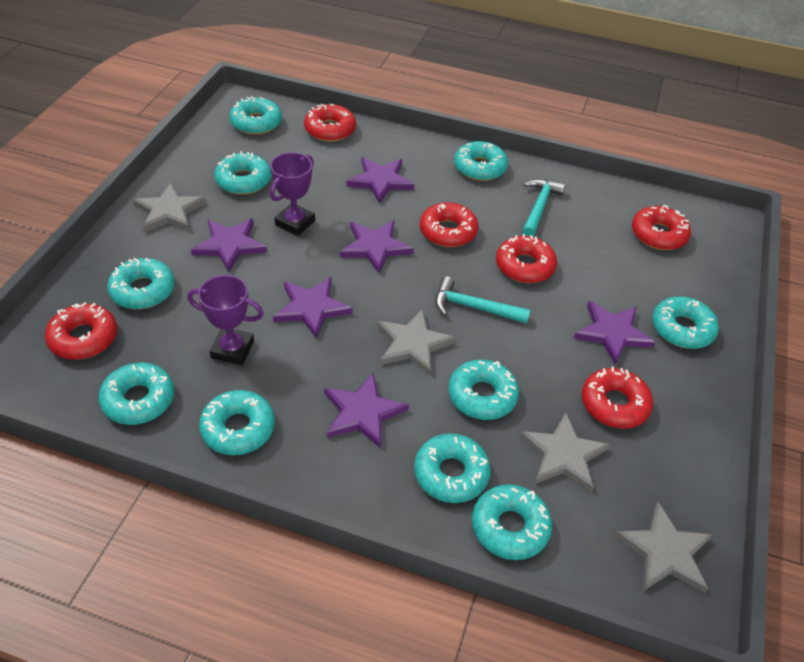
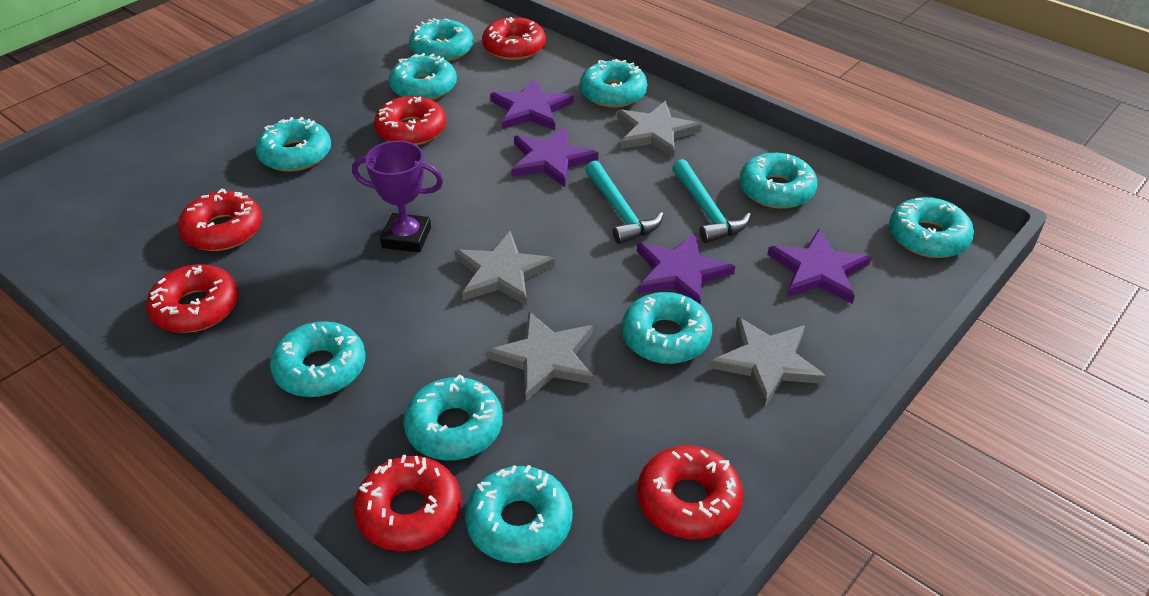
purple star: [191,218,267,272] [273,277,353,339] [324,372,409,448] [340,220,413,274] [347,157,414,204] [574,301,656,365] = 6 -> [490,78,574,130] [511,127,598,187] [637,233,735,305] [767,229,872,304] = 4
purple trophy: [187,275,264,365] [270,152,315,236] = 2 -> [352,141,443,252] = 1

